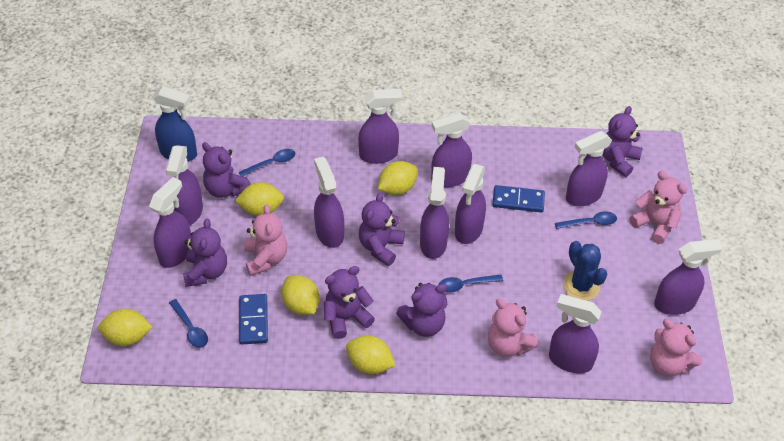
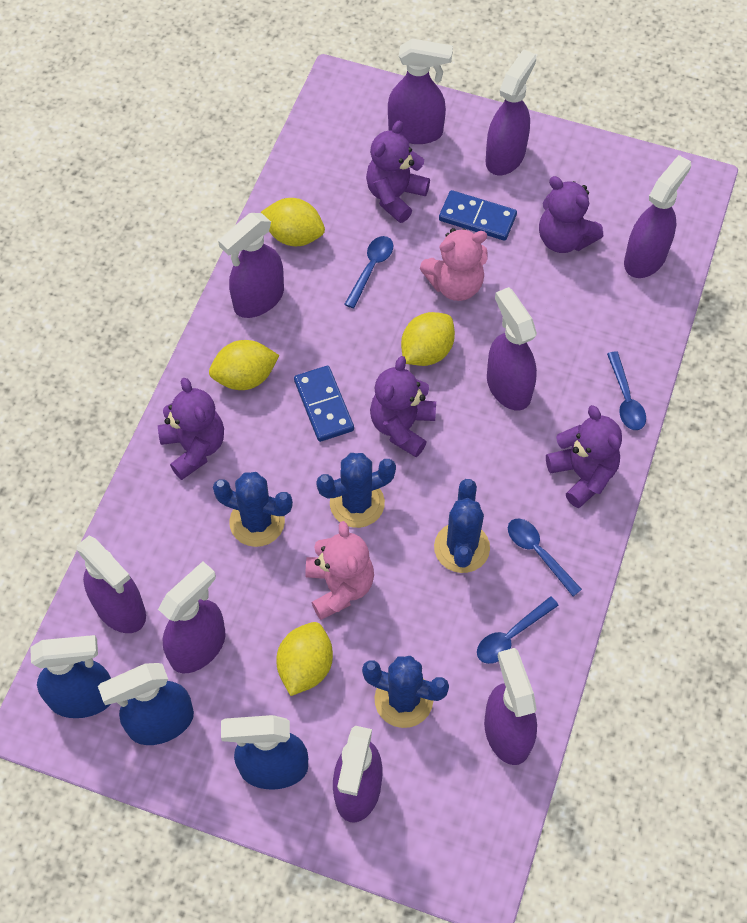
blue cactus: [563,241,607,301] = 1 -> [213,472,293,547] [316,453,396,528] [362,656,449,728] [434,479,490,573] = 4
blue spray bottle: [153,86,197,162] = 1 -> [30,635,111,718] [98,663,194,745] [221,715,308,790] = 3
pink teddy bear: [244,204,287,276] [488,299,539,357] [629,171,687,244] [650,319,702,377] = 4 -> [306,521,374,620] [420,228,488,301] = 2
purple spray bottle: [149,177,191,268] [165,145,203,225] [314,157,344,248] [358,89,403,164] [420,167,449,259] [431,113,472,187] [455,164,486,244] [549,294,602,373] [566,131,612,206] [654,239,723,315] = 10 -> [77,535,146,633] [158,561,225,673] [218,213,284,318] [333,726,382,822] [388,38,453,144] [484,648,537,765] [485,49,536,175] [487,287,537,411] [624,155,691,278] = 9
purple teddy bear: [183,219,227,287] [202,142,251,198] [324,266,375,339] [359,192,405,266] [396,283,447,337] [602,106,643,177] = 6 -> [158,377,224,480] [366,120,430,223] [370,356,436,457] [539,176,603,253] [546,405,622,508] = 5
yellow lemon: [98,309,152,346] [235,182,284,216] [281,275,319,315] [346,335,395,374] [378,161,418,195] = 5 -> [209,340,279,390] [261,198,325,246] [276,622,333,696] [401,312,455,366] = 4

